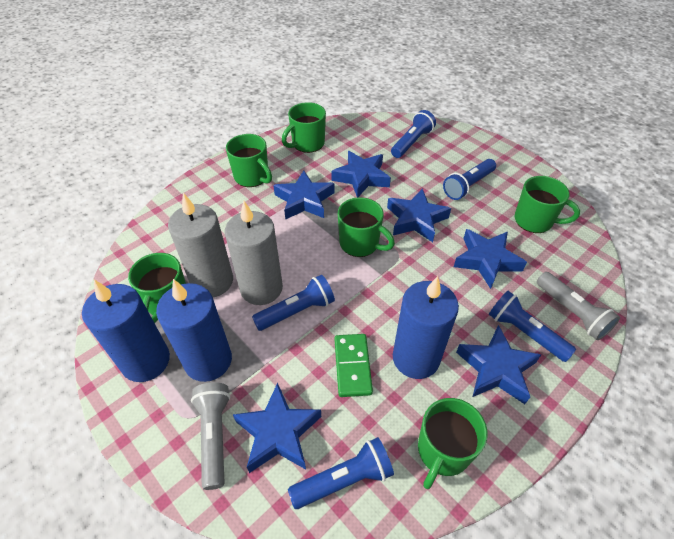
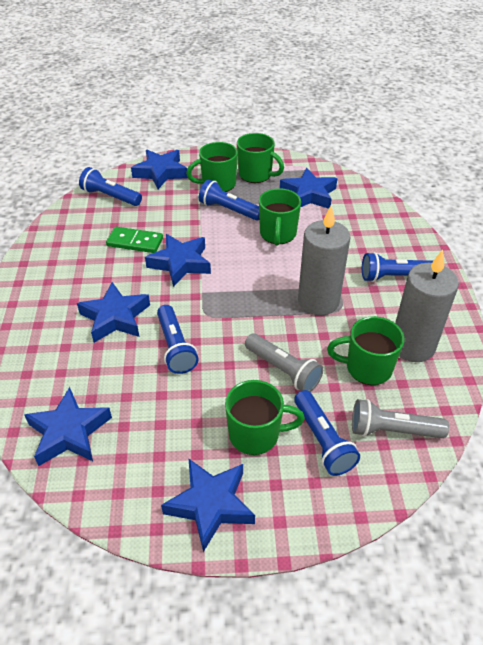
blue candle: [82,280,170,382] [156,279,232,382] [393,276,459,379] = 3 -> none = 0
green mug: [128,253,186,323] [226,134,272,187] [282,102,326,153] [338,197,395,257] [418,398,488,489] [515,176,580,233] = 6 -> [186,142,238,192] [225,380,305,455] [237,133,284,183] [259,188,301,246] [327,316,404,385] = 5

